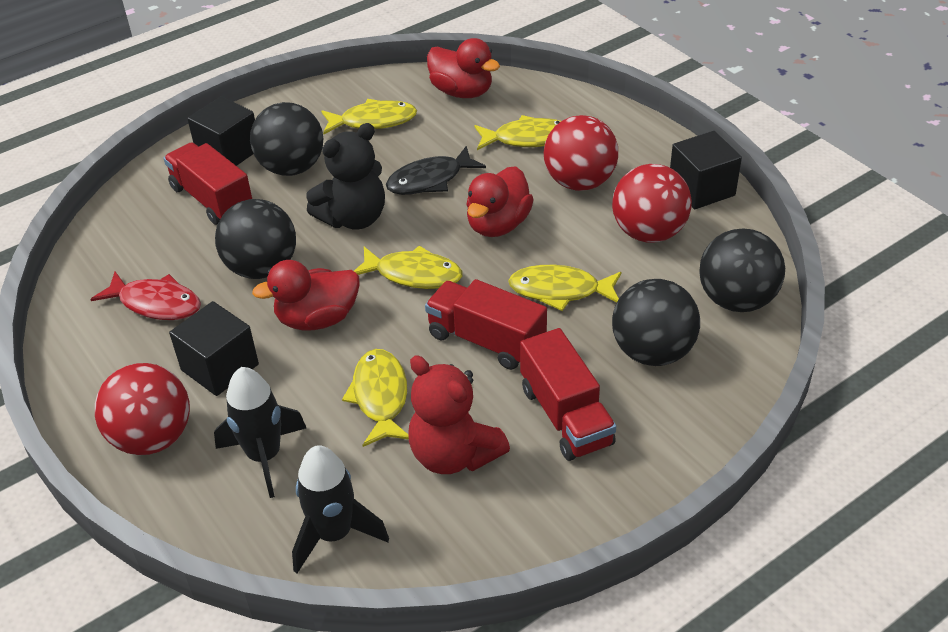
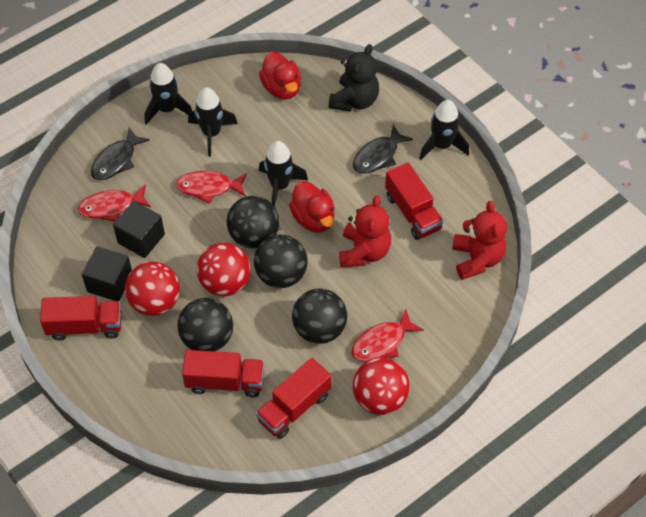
black cube: [169,301,259,396] [187,96,255,166] [670,131,742,209] = 3 -> [82,246,132,301] [113,201,165,258] = 2
black fish: [386,146,486,195] = 1 -> [91,128,150,180] [353,124,413,174] = 2
black rocket: [214,367,306,498] [292,445,389,573] = 2 -> [144,63,192,125] [188,87,238,157] [259,141,308,207] [419,100,469,160] = 4
red duck: [252,260,359,330] [427,38,500,98] [466,166,534,237] = 3 -> [259,51,301,99] [289,181,335,233] = 2
red fish: [90,271,201,320] = 1 -> [78,184,151,222] [176,171,247,204] [351,309,424,362] = 3
red teddy bear: [408,355,510,474] = 1 -> [339,195,391,267] [452,201,507,280] = 2
red truck: [164,142,252,225] [425,279,547,370] [520,328,616,461] = 3 -> [40,296,122,341] [182,350,264,397] [256,358,331,439] [385,163,443,240] = 4
yellow fish: [321,99,417,135] [342,349,409,447] [354,246,463,289] [475,115,561,150] [508,265,622,311] = 5 -> none = 0

